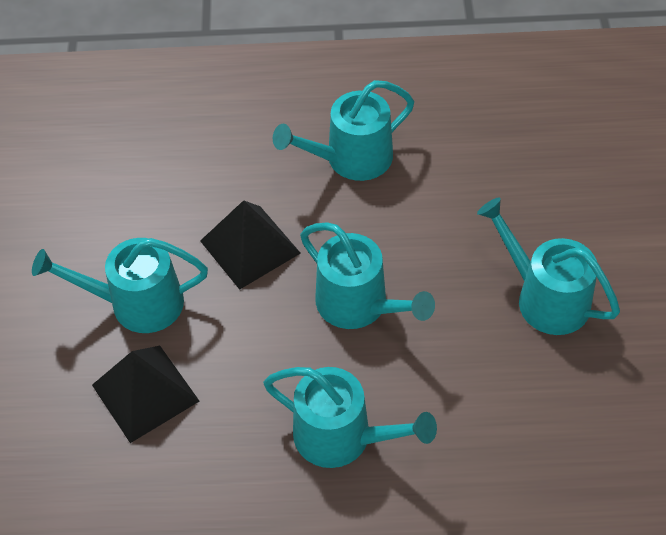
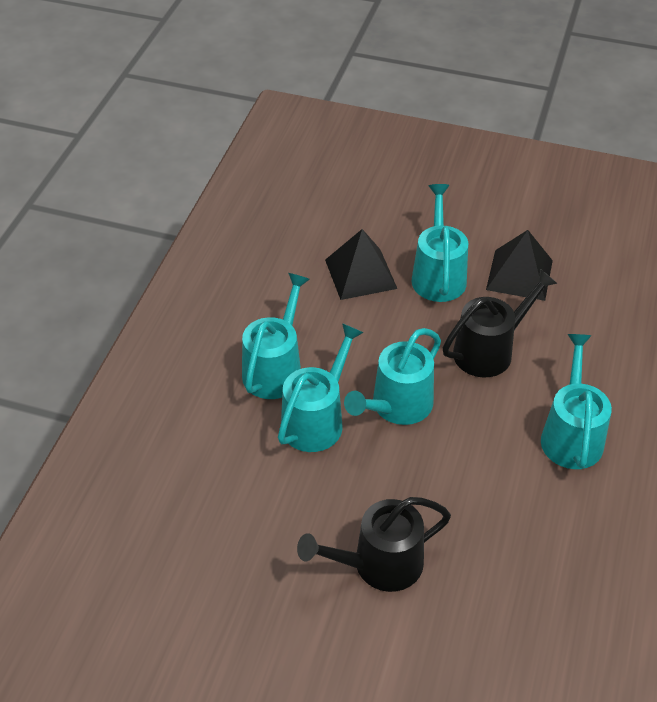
black watering can: none = 0 -> [297,497,451,592] [443,269,558,377] = 2

